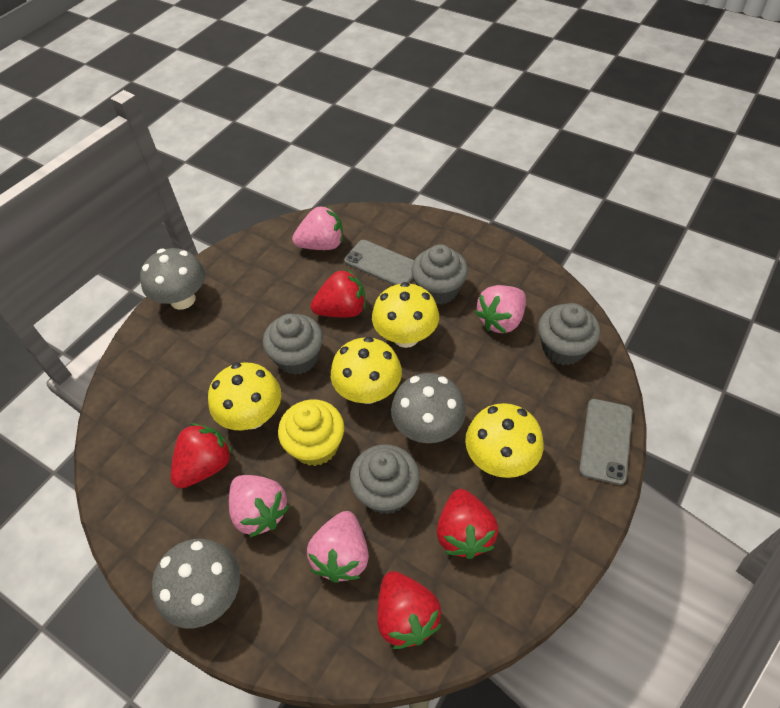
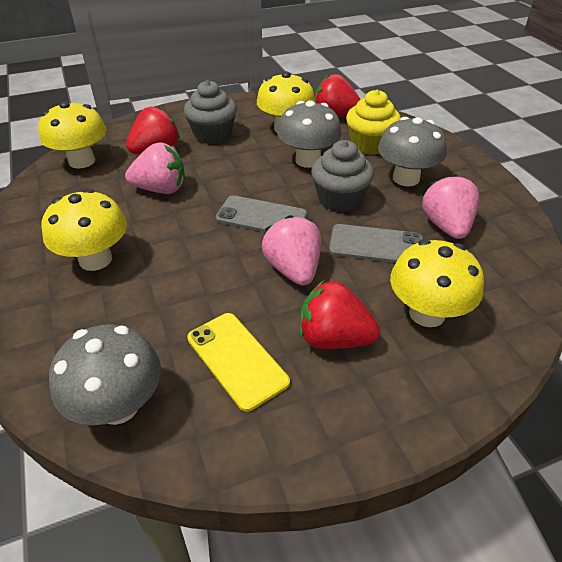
grey cupcake: [263,314,323,375] [350,444,420,514] [411,244,468,305] [538,303,600,365] = 4 -> [184,80,237,144] [311,140,374,212] = 2
pink strawberry: [229,475,290,537] [292,206,343,250] [307,511,369,583] [475,285,526,333] = 4 -> [125,142,185,194] [262,215,321,285] [422,174,479,239] = 3
red strawberry: [171,423,233,488] [311,270,366,317] [377,571,441,649] [437,489,499,559] = 4 -> [126,106,180,154] [300,280,380,349] [315,74,361,117] = 3
yellow phone: none = 0 -> [187,313,290,412] = 1

